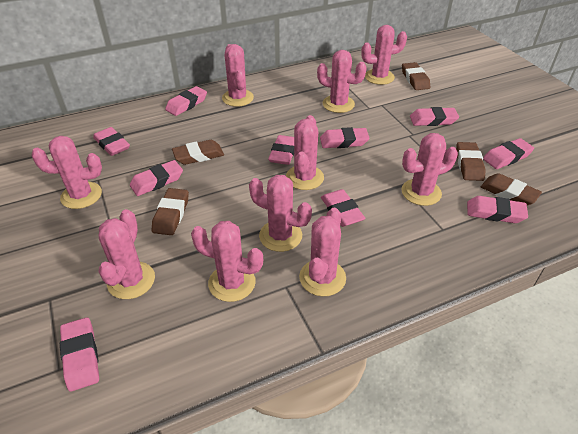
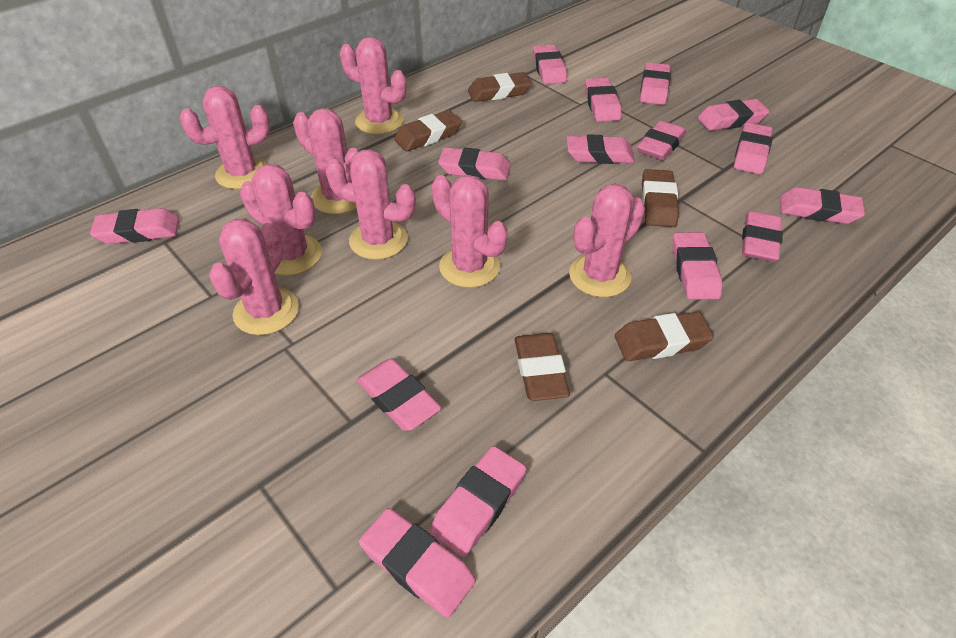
pink cactus: [31,136,102,209] [98,209,155,299] [191,221,263,302] [222,44,254,107] [249,175,312,252] [286,115,324,190] [299,208,346,296] [317,50,367,113] [361,25,407,85] [401,133,458,206] = 10 -> [179,86,270,189] [209,218,299,335] [240,164,322,276] [293,108,359,214] [325,150,416,260] [340,37,406,134] [432,175,508,288] [569,184,645,297] = 8
pink eraser: [60,317,99,392] [93,127,130,156] [130,160,183,196] [165,86,207,116] [268,135,294,165] [320,127,370,148] [321,189,366,227] [410,107,459,126] [467,196,528,223] [483,138,534,169] = 10 -> [90,208,179,244] [356,359,441,431] [359,508,476,618] [430,446,526,557] [438,147,511,181] [533,45,567,84] [567,135,635,164] [585,78,621,122] [637,120,686,160] [640,62,671,105] [672,232,722,300] [698,99,769,131] [734,123,773,174] [742,211,783,262] [780,187,865,224] = 15

